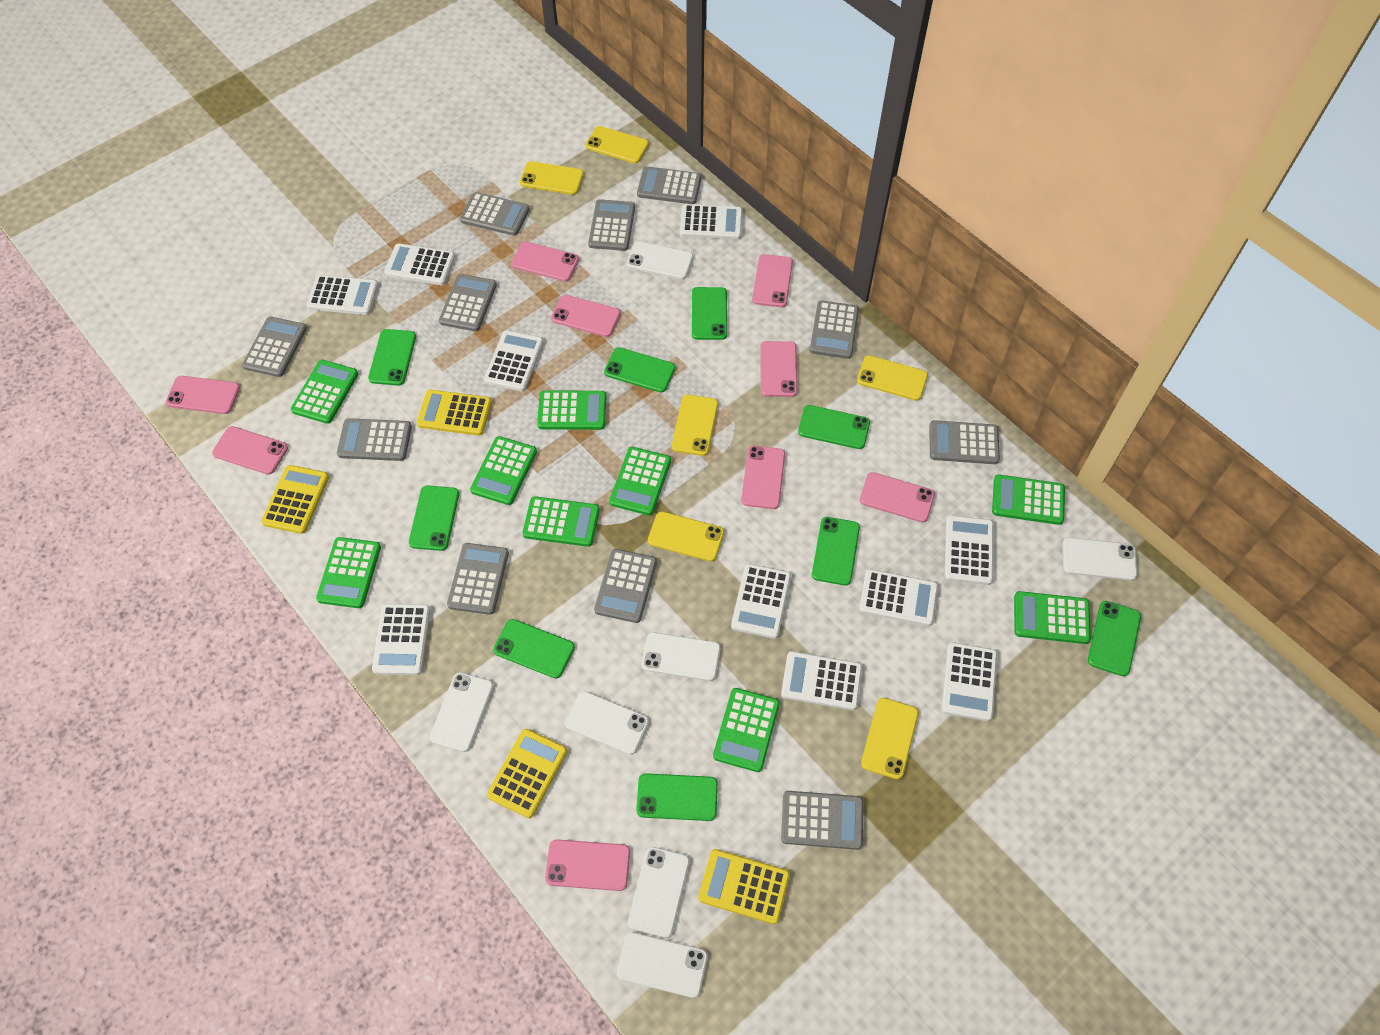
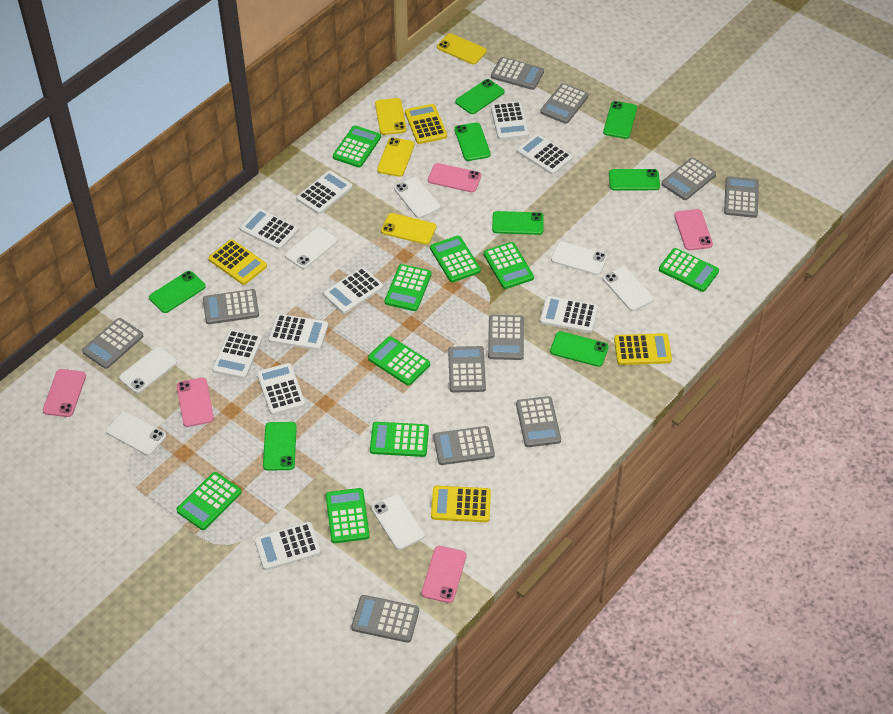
green phone: [368,329,416,386] [409,485,459,551] [493,619,575,678] [604,347,675,393] [636,773,718,821] [692,287,727,340] [798,405,870,449] [812,517,860,586] [1088,601,1141,676] = 9 -> [149,271,206,313] [263,422,297,471] [454,122,491,161] [455,79,504,114] [492,211,544,235] [550,331,608,367] [603,101,637,139] [609,169,660,190] = 8
pink phone: [166,376,240,414] [212,426,288,475] [511,242,579,282] [545,839,630,891] [551,295,621,337] [741,446,785,509] [752,254,793,307] [760,341,798,397] [860,472,935,522] = 9 -> [43,369,86,417] [177,378,214,427] [422,546,466,603] [428,163,481,192] [674,209,713,250] = 5
yellow phone: [520,161,584,195] [585,126,649,163] [648,511,724,562] [672,395,718,456] [857,355,928,401] [861,698,919,779] = 6 -> [375,98,406,135] [377,138,414,177] [381,213,436,245] [437,33,487,64] = 4

